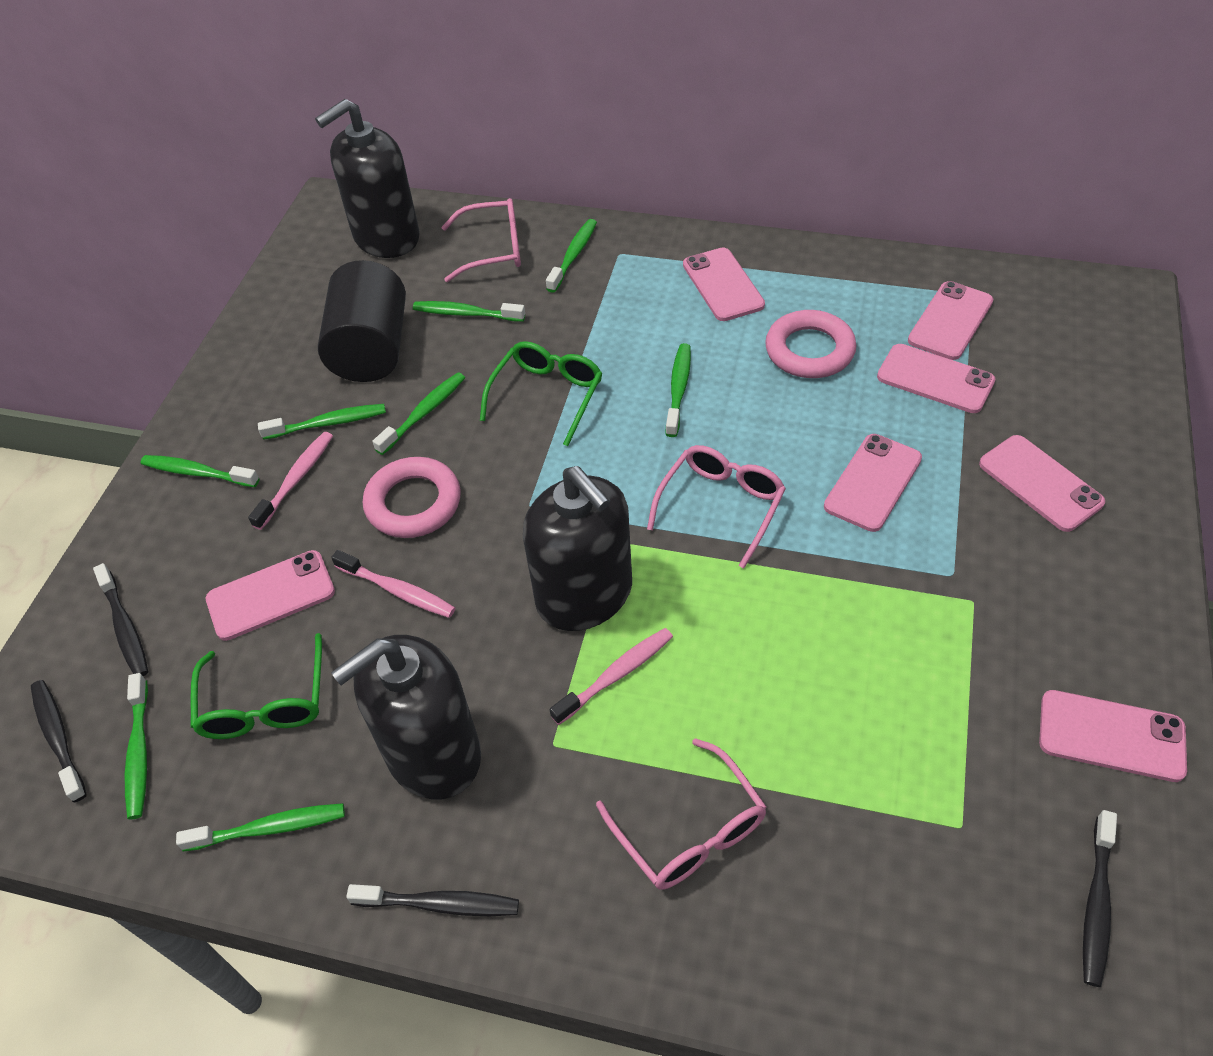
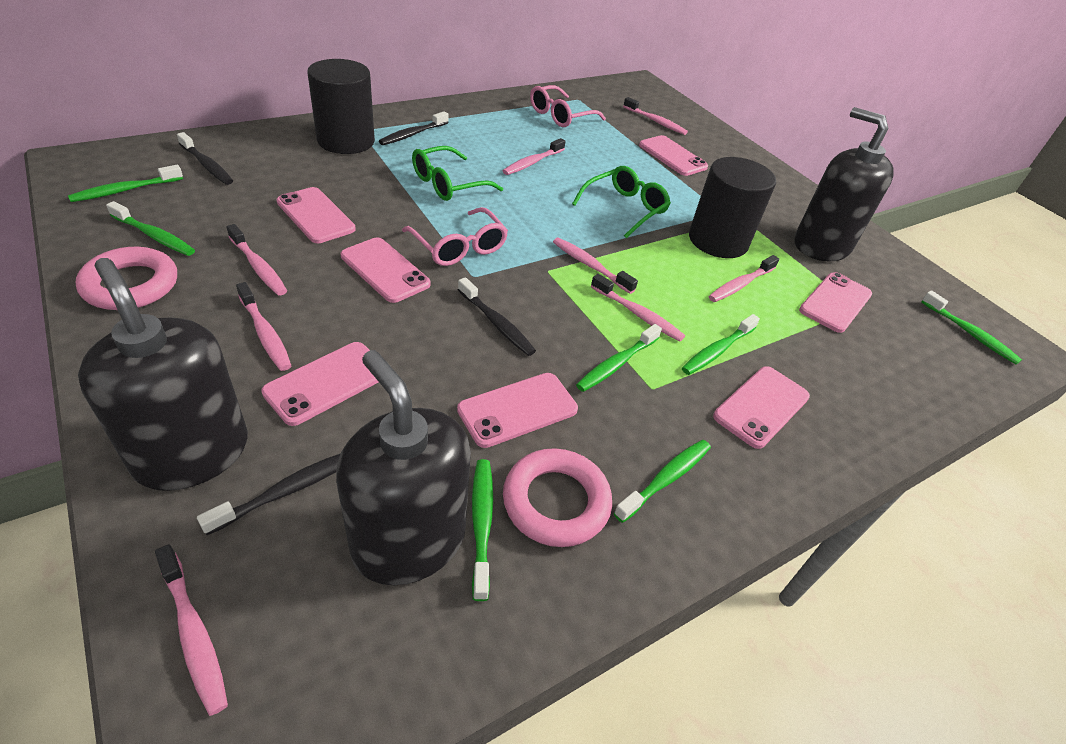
black cylinder: [318,260,406,382] = 1 -> [307,59,375,154] [689,157,776,258] = 2
green toothbrush: [125,673,148,819] [141,455,259,487] [176,803,345,852] [258,404,386,440] [372,372,465,455] [413,301,525,322] [546,219,597,293] [666,343,691,437] = 8 -> [68,165,183,202] [106,201,195,256] [472,459,493,601] [576,324,662,392] [614,440,711,523] [682,314,760,375] [921,291,1022,365] = 7
pink glasses: [441,198,521,282] [596,738,767,890] [647,445,786,568] = 3 -> [402,207,508,266] [530,85,606,127] = 2
pink toothbrush: [248,432,333,530] [331,550,455,618] [550,628,673,725] = 3 -> [155,544,228,716] [226,224,287,296] [236,282,291,371] [503,138,566,175] [553,238,638,294] [591,274,685,342] [623,97,688,135] [709,255,779,302] = 8

